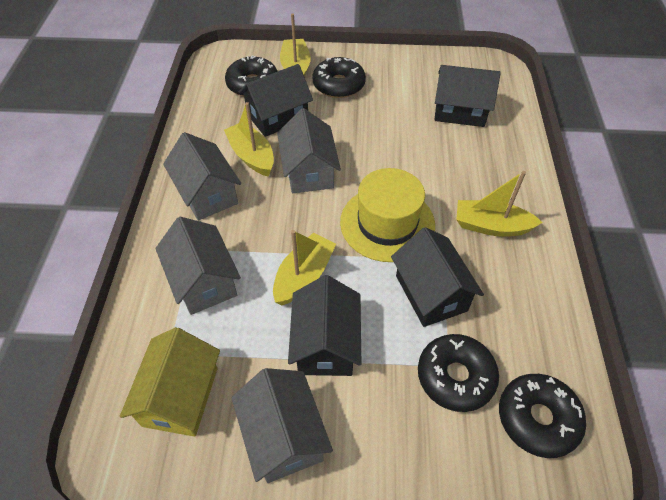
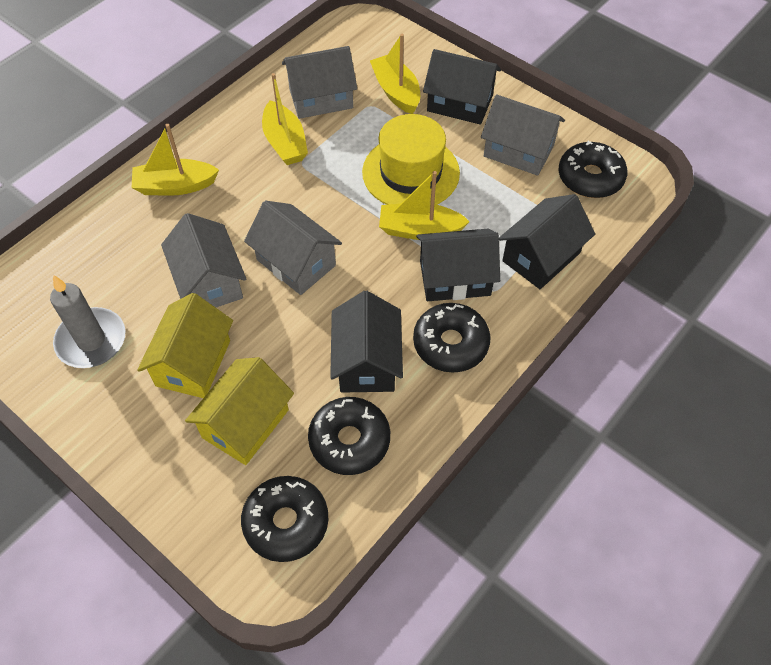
grey candle: none = 0 -> [50,275,126,368] = 1
yellow house: [120,327,220,437] = 1 -> [137,293,233,398] [185,357,294,465] = 2

